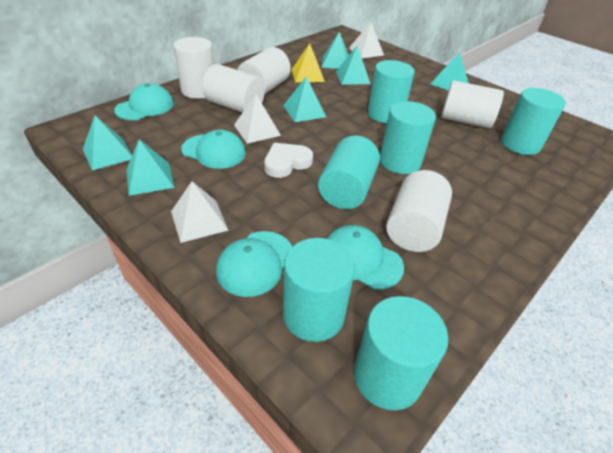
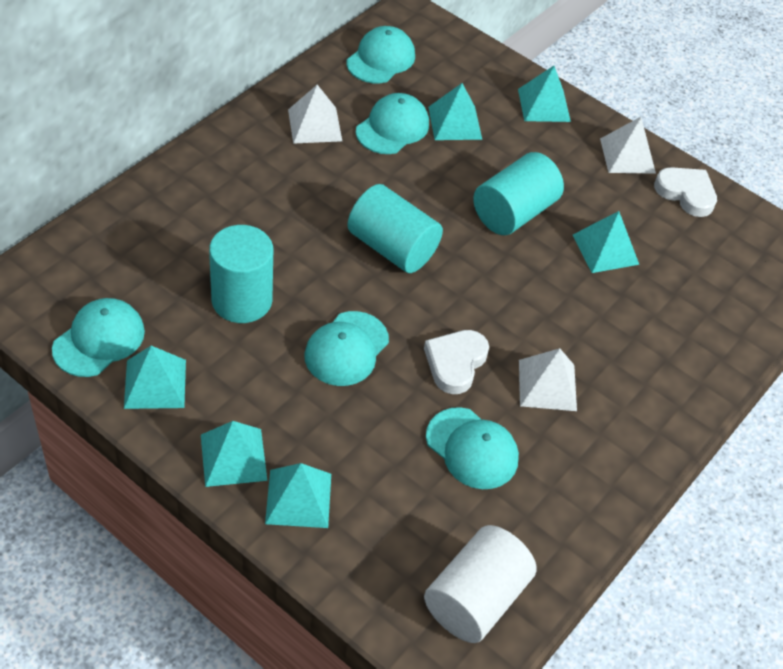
turquoise cap: [114,83,174,120] [181,130,246,169] [216,231,292,297] [327,225,404,289] = 4 -> [52,298,145,377] [304,311,389,386] [347,26,415,83] [356,93,429,154] [426,407,519,489] = 5
turquoise cylinder: [283,238,355,342] [318,136,380,209] [354,296,448,410] [368,60,415,123] [380,101,436,174] [501,88,566,155] = 6 -> [209,225,273,323] [347,184,443,273] [473,152,564,235] = 3
white cylinder: [173,37,214,99] [202,64,265,113] [237,47,291,94] [386,170,452,252] [441,80,504,128] = 5 -> [424,525,537,643] = 1
white heart: [265,143,313,178] = 1 -> [424,330,489,394] [654,167,717,217] = 2
yellow pyramid: [292,43,325,82] = 1 -> none = 0

